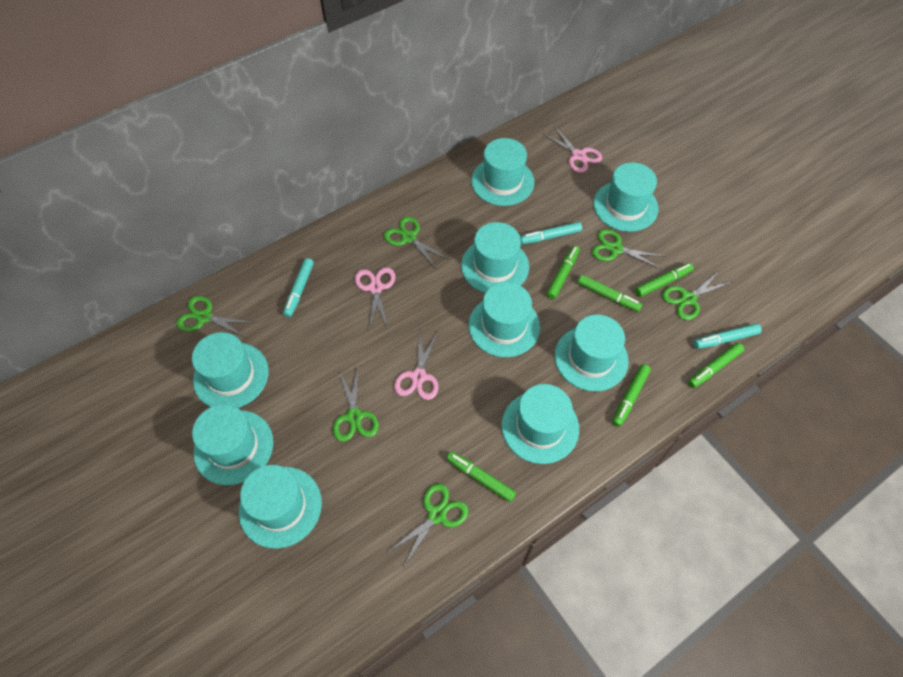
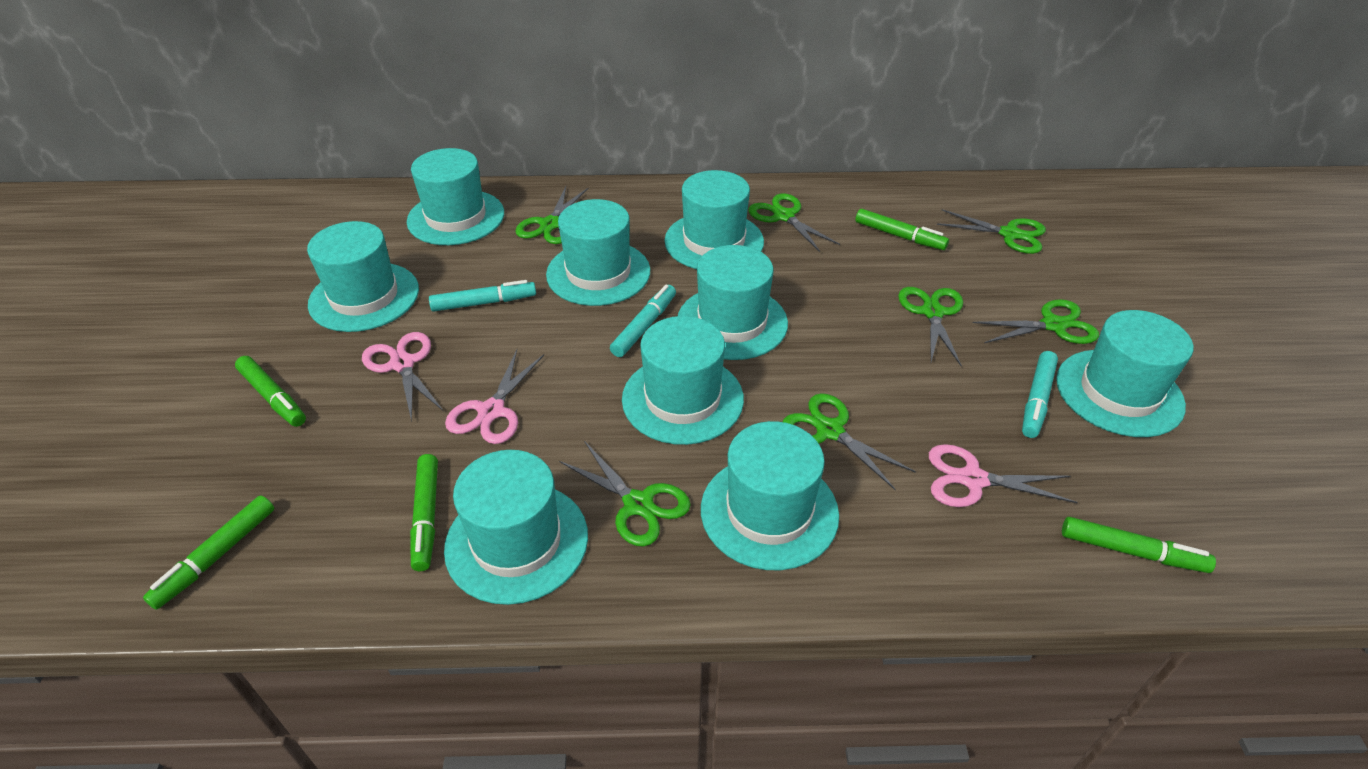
green marker: [446,451,516,502] [546,245,580,299] [578,275,642,312] [612,364,651,427] [635,263,694,297] [688,343,744,388] = 6 -> [143,495,275,610] [235,356,306,427] [410,454,438,571] [855,209,949,250] [1062,517,1216,573] = 5
green scissors: [177,296,255,338] [333,366,379,442] [384,217,449,268] [389,484,469,566] [592,229,666,269] [662,270,732,320] = 6 -> [515,186,588,244] [559,441,691,547] [748,193,840,252] [783,393,916,490] [898,287,963,367] [937,209,1046,254] [973,299,1099,344] = 7

